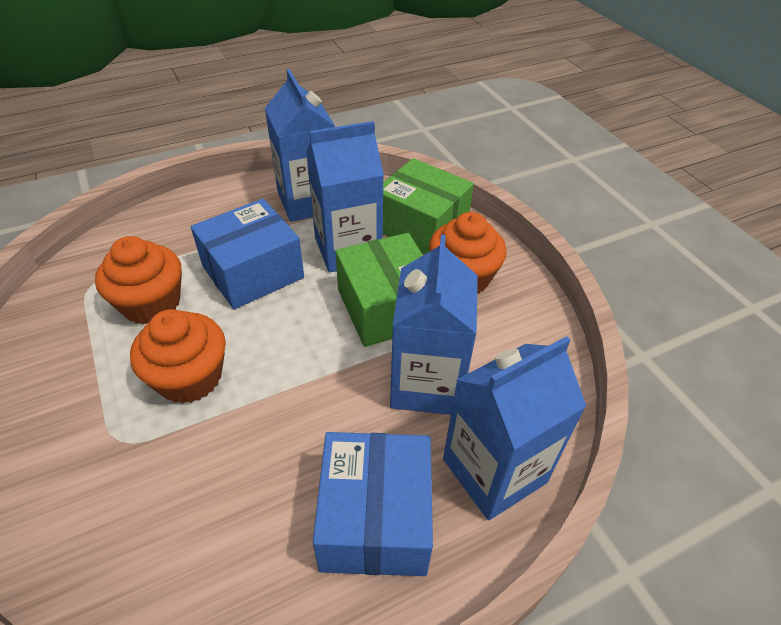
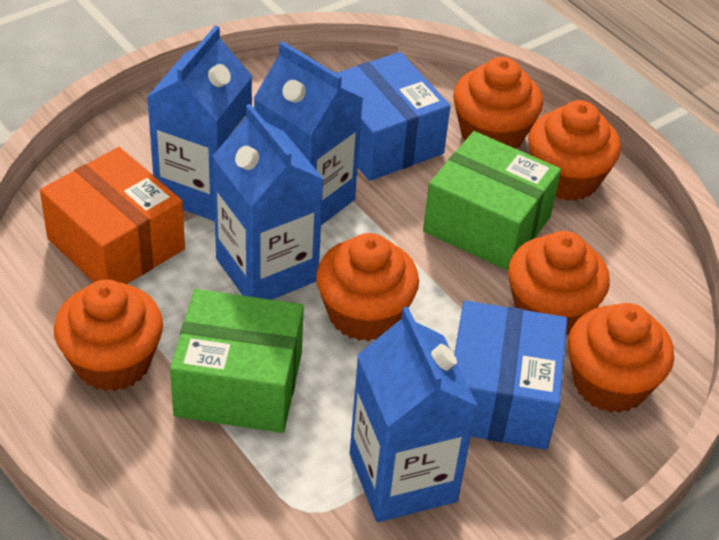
orange box: none = 0 -> [40,147,185,284] = 1
orange cupcake: [95,236,182,324] [130,309,226,404] [429,212,507,294] = 3 -> [54,279,163,391] [316,233,419,341] [453,57,543,149] [508,231,610,335] [528,100,621,201] [568,303,674,413] = 6

